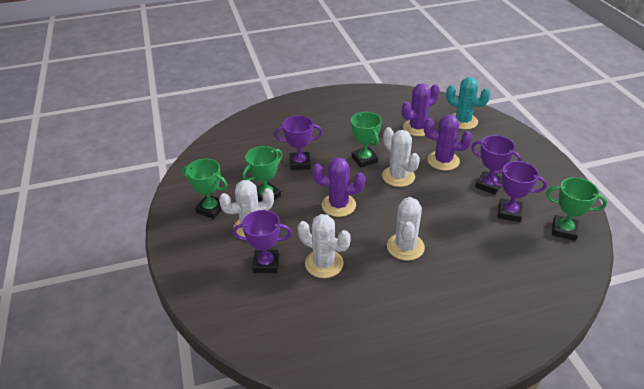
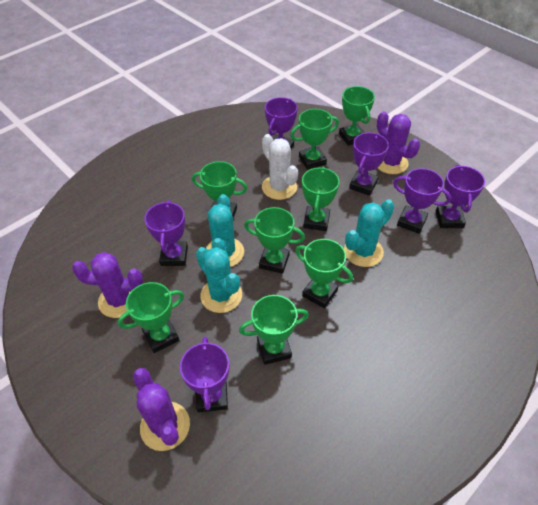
green trophy: [182,158,228,219] [242,146,283,202] [351,112,382,168] [546,178,607,241] = 4 -> [118,282,184,353] [192,161,248,218] [239,295,309,365] [244,207,305,274] [290,109,339,170] [295,239,353,308] [302,167,339,231] [339,86,375,146] = 8
purple trophy: [233,210,292,273] [274,116,323,170] [471,135,522,194] [490,161,547,222] = 4 -> [145,200,188,266] [180,336,229,412] [265,97,297,149] [349,132,389,195] [393,168,451,234] [436,165,485,228] = 6
turquoise cactus: [446,77,491,130] = 1 -> [196,247,242,313] [206,194,244,267] [344,199,394,267] = 3
white cactus: [219,180,274,237] [297,214,351,278] [382,127,420,187] [387,197,425,261] = 4 -> [262,134,298,200] = 1

